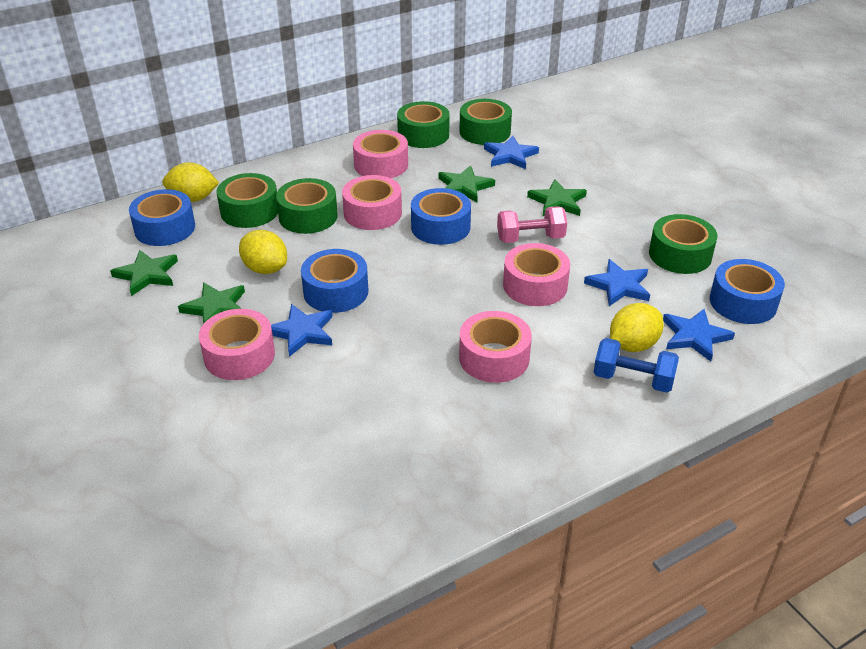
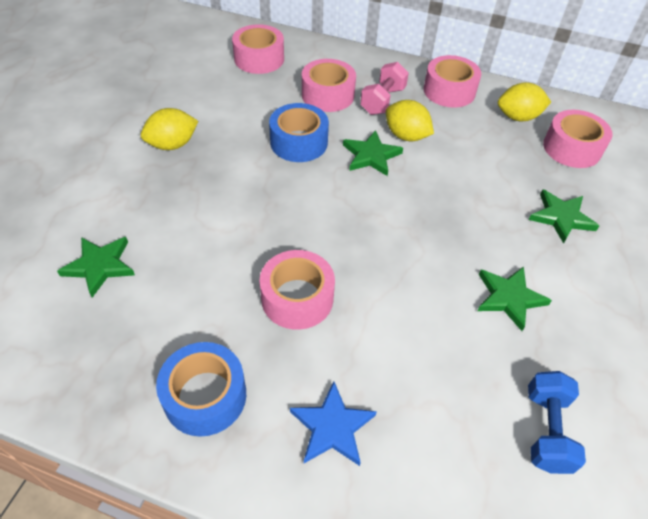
blue star: [271,304,333,357] [484,136,539,169] [584,259,650,306] [663,309,735,361] = 4 -> [290,381,377,466] = 1
blue tape: [129,189,195,246] [301,249,368,313] [411,188,471,245] [710,259,785,324] = 4 -> [156,342,246,437] [269,103,329,162] = 2
green tape: [217,173,278,228] [276,178,338,234] [397,101,450,148] [459,99,512,145] [649,214,718,274] = 5 -> none = 0

